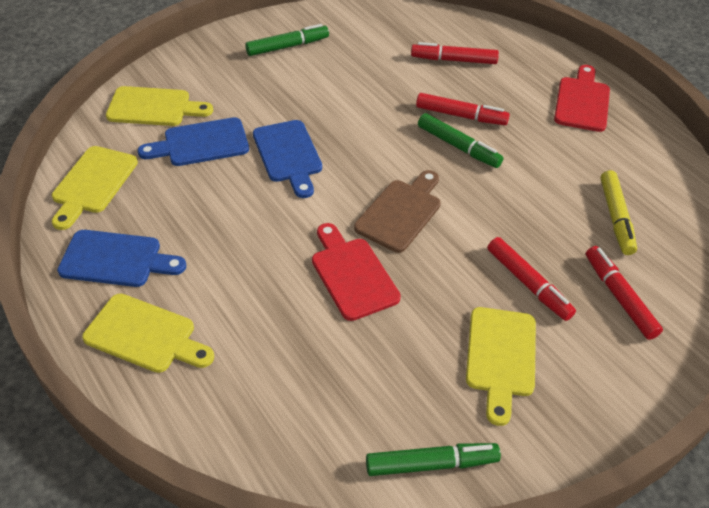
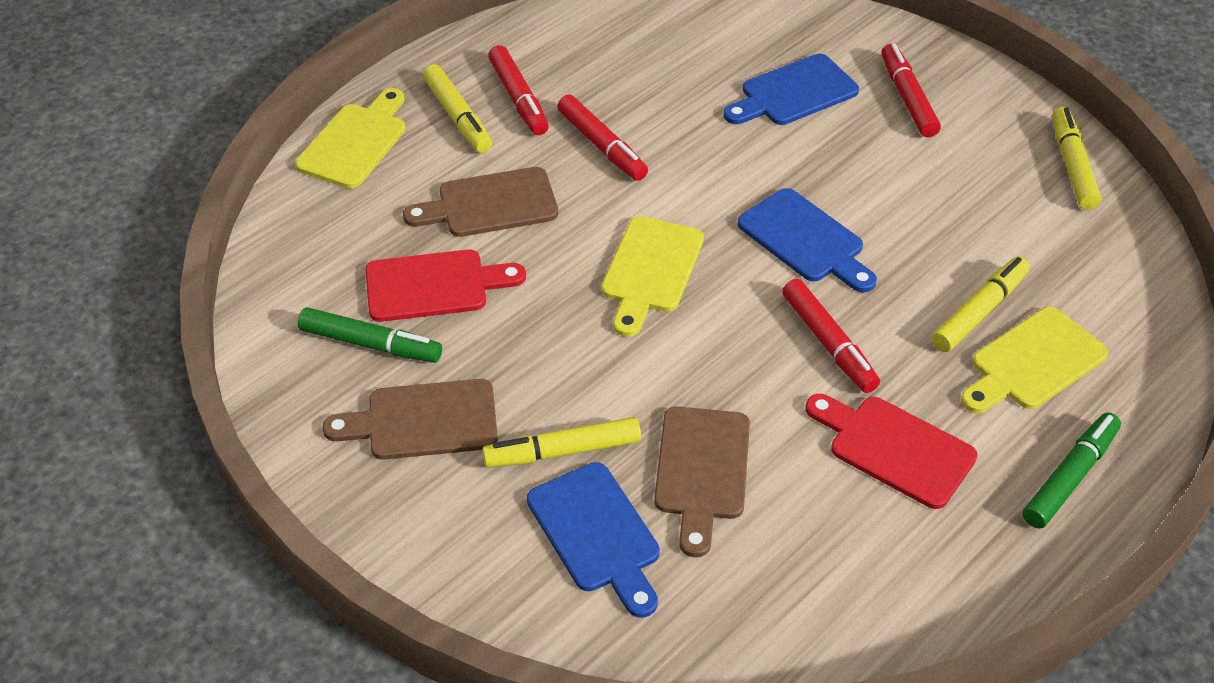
brown cutting board: [354,170,441,253] = 1 -> [322,379,498,460] [403,167,558,237] [654,407,750,557] = 3
green marker: [245,24,329,56] [366,443,501,476] [418,113,503,168] = 3 -> [298,307,442,363] [1022,413,1121,529] = 2
yellow cutting board: [52,146,138,230] [82,293,214,373] [106,86,213,126] [466,307,536,426] = 4 -> [295,88,406,189] [601,216,704,337] [961,307,1108,413] = 3
yellow marker: [601,170,637,255] = 1 -> [423,64,492,153] [482,417,641,468] [932,257,1030,352] [1052,107,1101,210] = 4

